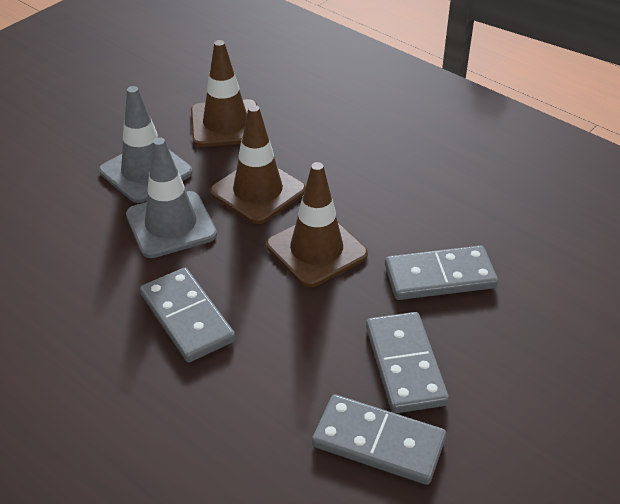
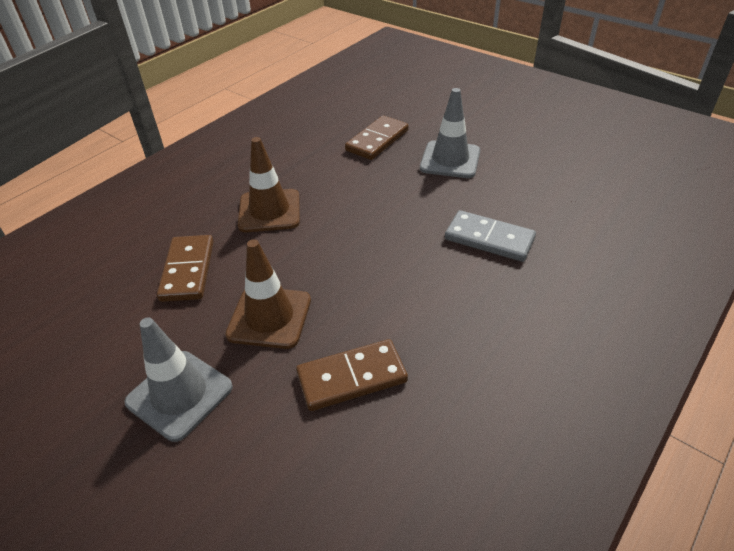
brown domino: none = 0 -> [157,235,214,302] [296,339,408,411] [345,116,409,160] = 3
brown traffic cone: [191,40,258,147] [210,105,306,224] [267,162,368,287] = 3 -> [225,239,311,349] [238,137,300,232] = 2
grey domino: [140,268,236,362] [312,394,446,485] [366,312,449,413] [385,246,498,300] = 4 -> [445,210,536,262] = 1

